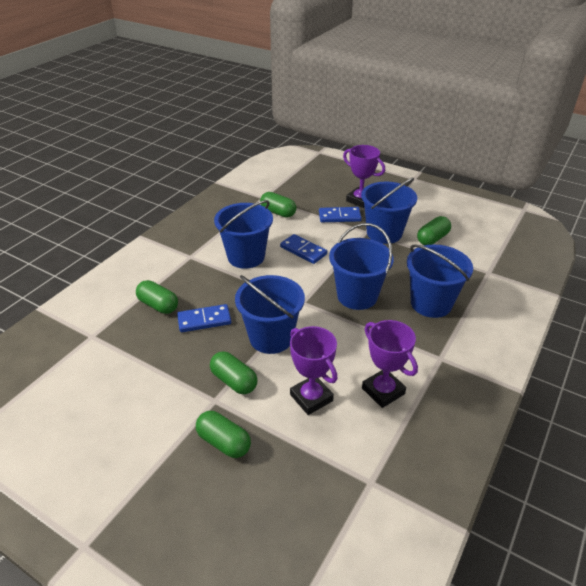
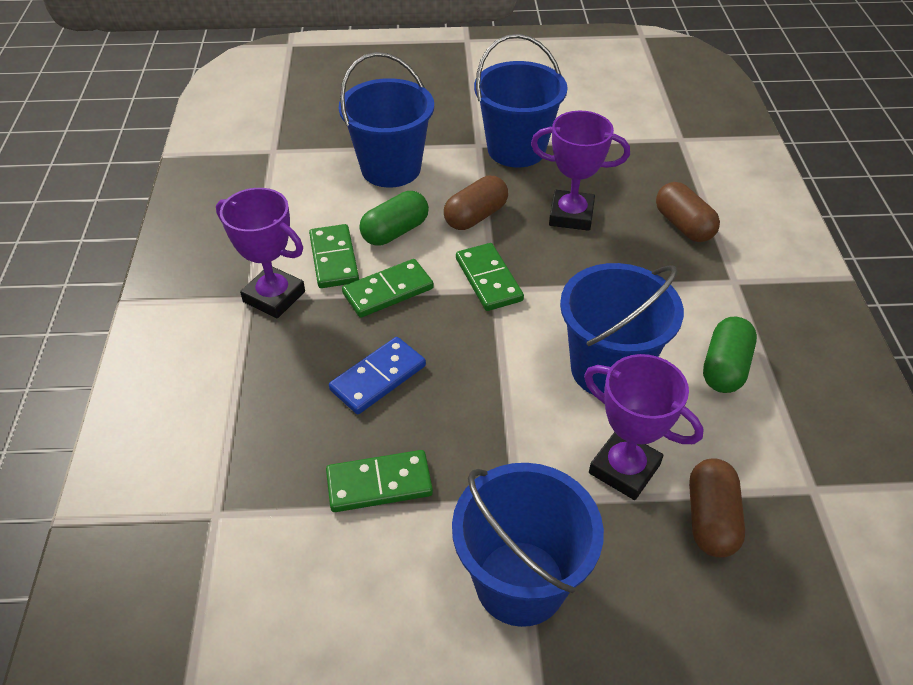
blue bucket: [214,200,273,269] [235,275,305,354] [329,223,394,310] [361,177,417,244] [407,244,473,318] = 5 -> [339,52,434,188] [452,463,604,627] [474,34,567,167] [560,263,684,395] = 4
blue domino: [177,304,231,332] [280,234,327,264] [319,207,362,222] = 3 -> [329,337,426,414] = 1
brown capsule: none = 0 -> [444,176,508,230] [656,182,720,242] [689,458,745,557] = 3
green capsule: [136,280,178,314] [196,411,251,458] [210,351,257,394] [260,192,297,218] [417,216,451,245] = 5 -> [359,191,429,246] [703,317,757,393] = 2
green domino: none = 0 -> [309,224,359,288] [326,450,433,512] [342,259,434,318] [456,243,524,311] = 4

